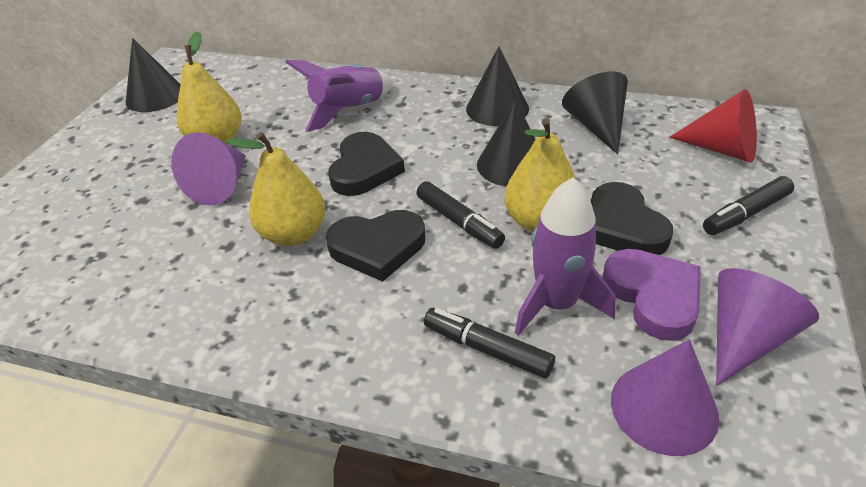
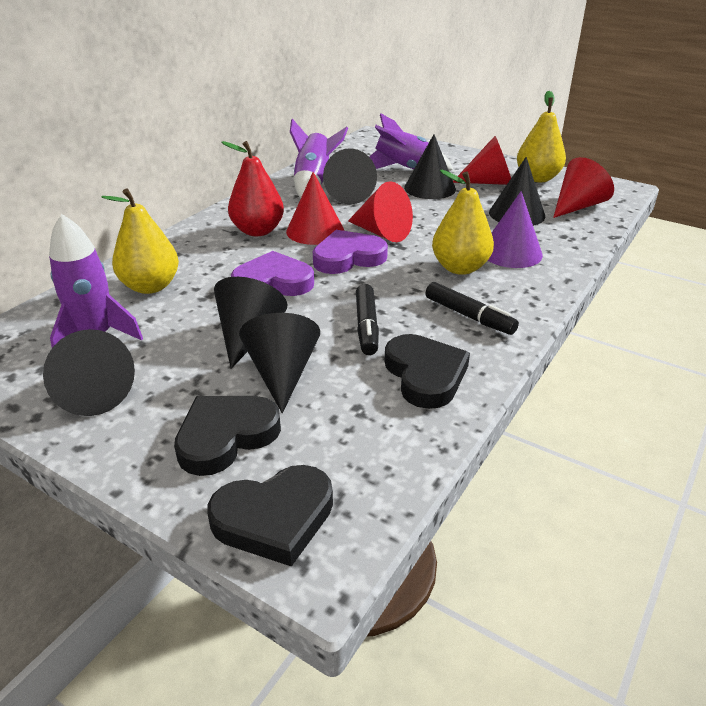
black cone: [125,38,181,112] [466,46,529,126] [477,99,535,186] [562,72,628,154] = 4 -> [43,329,135,416] [214,277,288,369] [239,313,320,413] [323,148,377,204] [404,134,456,199] [489,157,545,226] = 6
black marker: [416,181,505,249] [424,308,555,378] [703,176,794,235] = 3 -> [356,284,379,355] [425,282,519,335] = 2
purple cone: [171,132,246,206] [611,339,719,456] [716,268,819,385] = 3 -> [488,191,543,268] = 1
purple heart: [603,249,701,341] = 1 -> [231,251,314,296] [313,230,388,274] = 2
purple rocket: [285,60,393,132] [515,177,615,336] = 2 -> [49,214,143,348] [290,119,348,198] [369,113,454,171] = 3
red cone: [669,89,757,163] = 1 -> [286,172,344,245] [348,181,413,242] [453,136,511,185] [553,157,614,218] = 4
red pear: none = 0 -> [221,141,284,236] = 1

